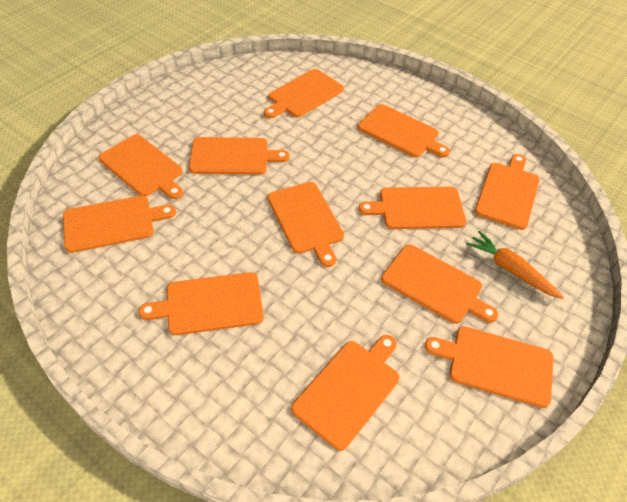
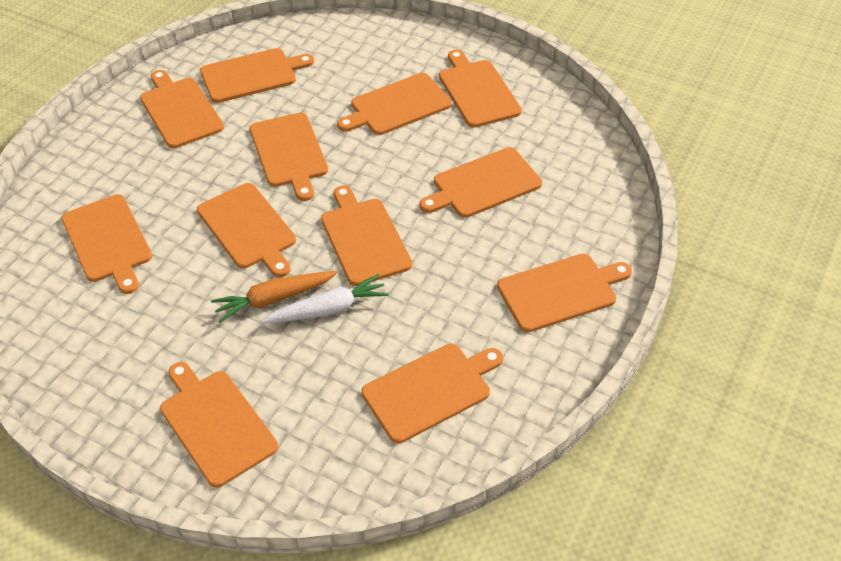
white carrot: none = 0 -> [261,274,389,324] = 1

